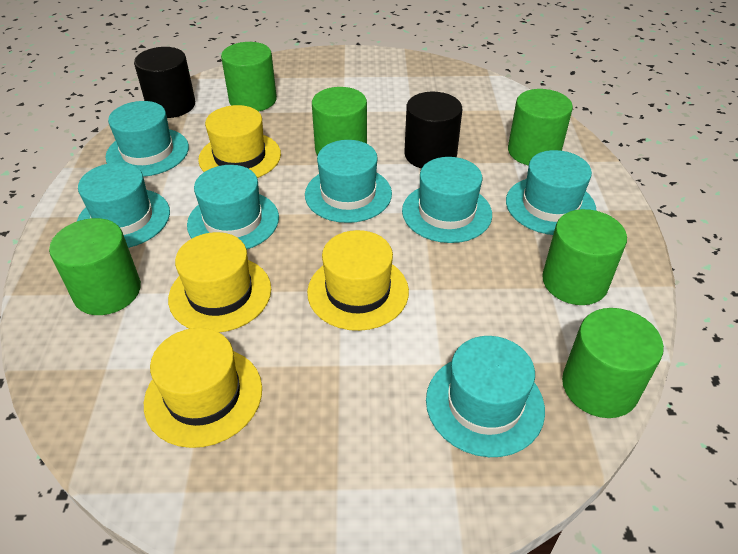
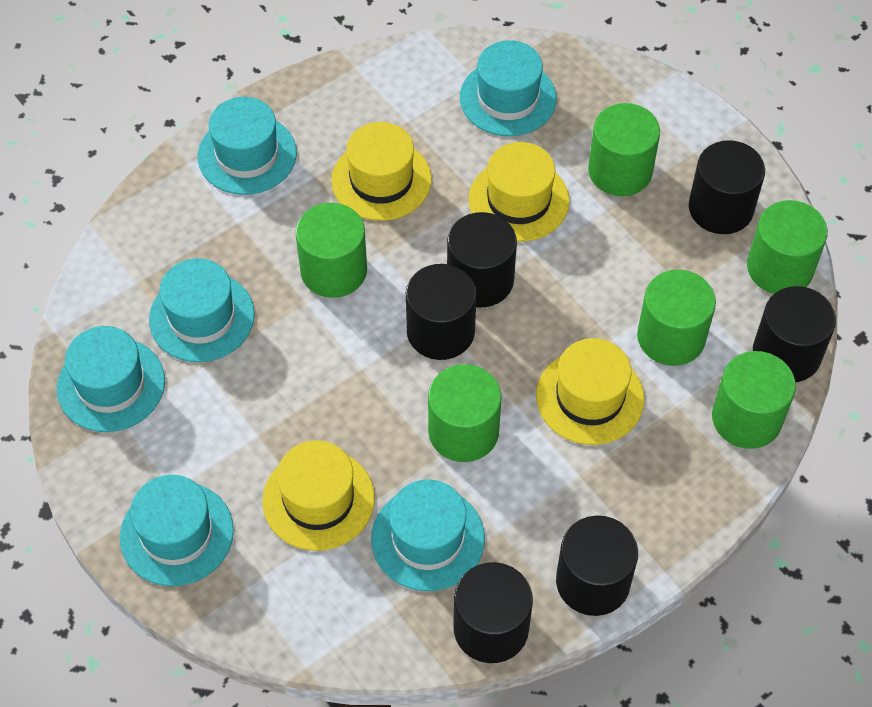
black cylinder: [134,47,195,118] [404,92,462,169] = 2 -> [406,264,477,360] [447,212,517,307] [453,562,533,663] [556,516,638,616] [689,140,765,234] [753,286,836,382] = 6
turquoise hat: [77,162,170,248] [105,101,189,177] [187,165,279,249] [305,140,392,223] [402,157,492,243] [426,336,545,457] [506,150,597,235] = 7 -> [57,326,165,432] [120,475,234,586] [149,258,255,362] [198,97,297,195] [371,480,485,591] [460,40,557,136] = 6

